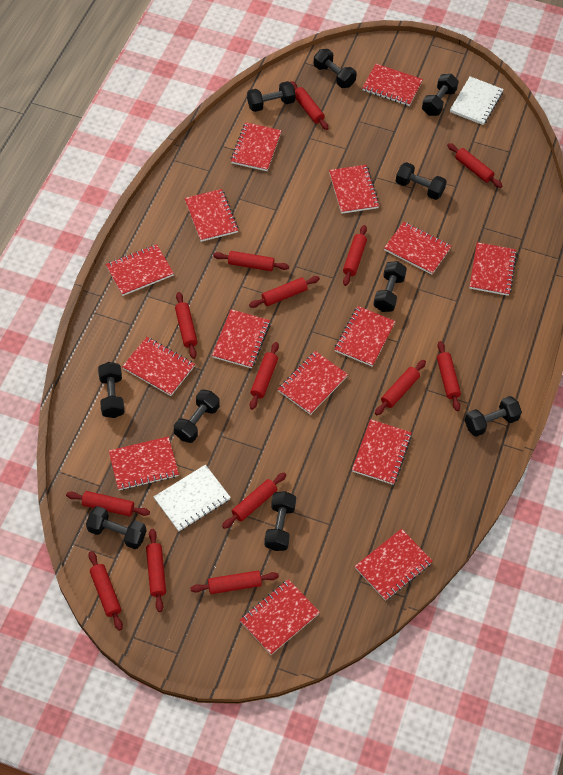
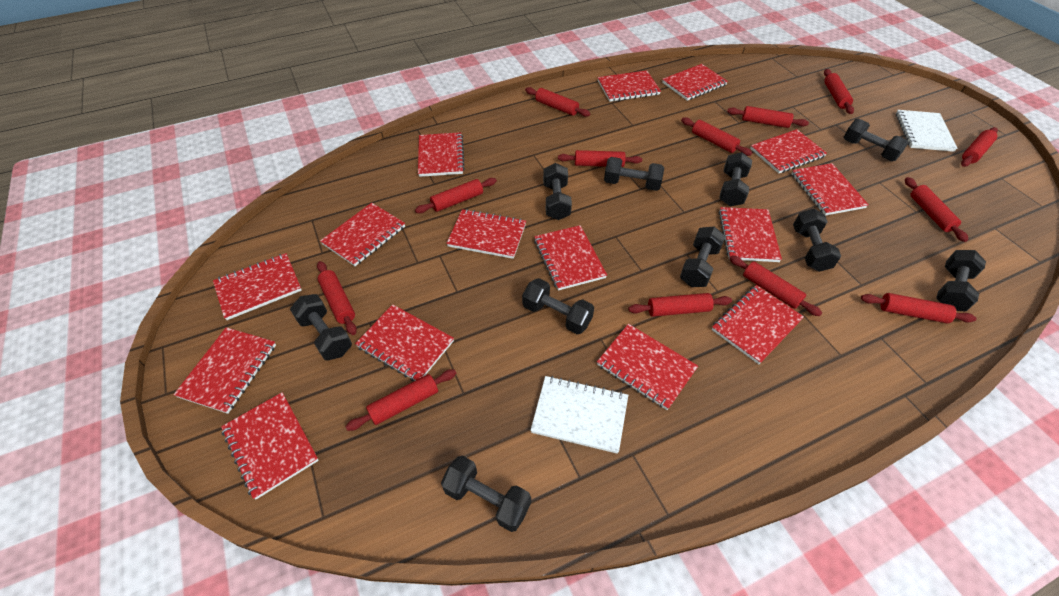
red rolling pin: [66,491,150,516] [88,551,123,631] [146,529,166,612] [175,292,198,359] [190,571,279,594] [213,251,289,271] [222,472,286,529] [249,276,320,308] [250,342,279,410] [290,81,328,130] [343,225,367,286] [375,360,426,415] [437,341,461,411] [447,143,502,188] = 14 -> [317,261,357,335] [345,369,457,431] [415,178,497,213] [525,87,590,117] [558,150,642,167] [628,293,732,317] [681,117,752,156] [727,106,809,128] [729,255,822,316] [824,69,854,114] [861,293,976,323] [905,177,969,242] [961,127,998,167] = 13

